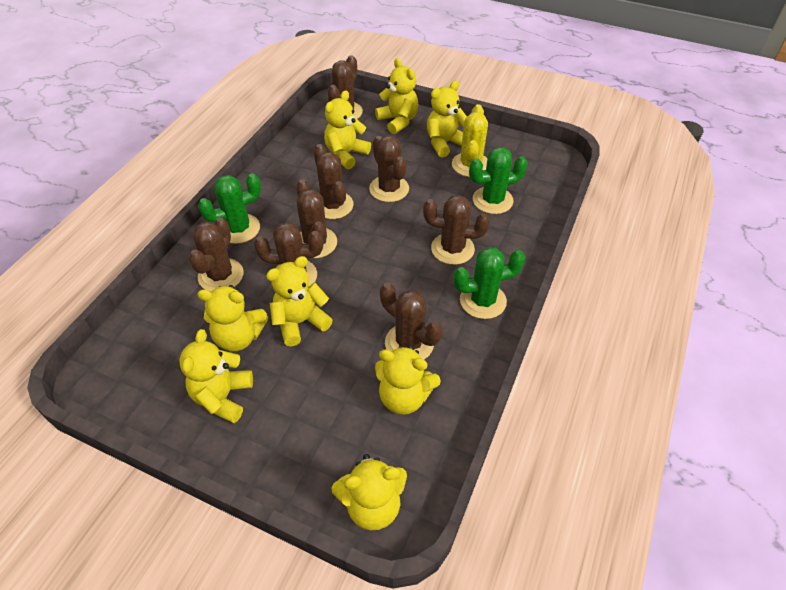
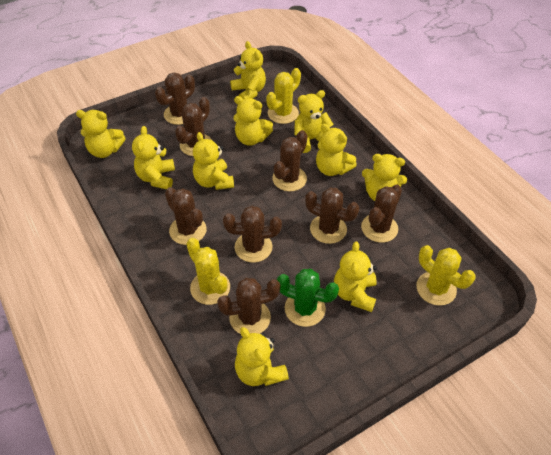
green cactus: [198,173,261,244] [453,247,526,319] [469,147,528,214] = 3 -> [277,269,339,327] = 1
yellow cactus: [452,104,488,177] = 1 -> [186,238,230,305] [266,68,301,124] [417,245,475,306] = 3
yellow teddy bear: [179,329,253,423] [197,285,268,352] [266,256,333,346] [324,91,371,169] [331,454,407,530] [375,58,418,134] [375,345,441,415] [427,81,467,157] = 8 -> [76,110,126,158] [132,126,175,189] [193,132,234,190] [230,41,266,99] [233,96,273,146] [235,327,289,386] [294,90,334,153] [316,124,357,176] [334,241,377,312] [362,154,407,201] = 10

